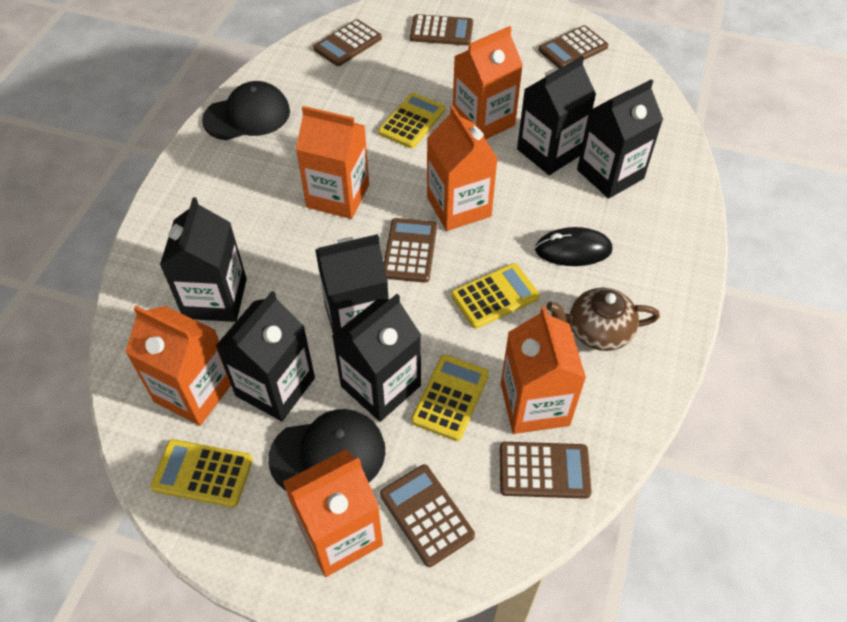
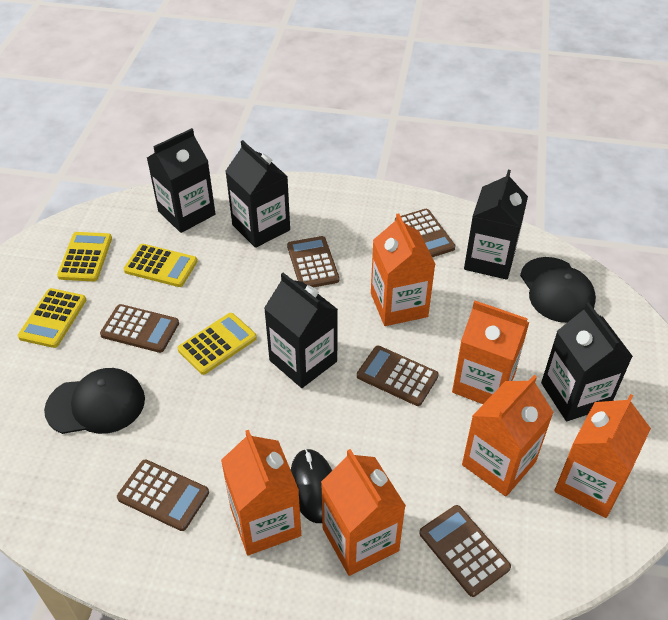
black carton: [160,197,247,322] [216,291,315,421] [315,234,389,334] [332,294,421,422] [517,56,596,175] [577,79,663,198] = 6 -> [147,128,215,233] [225,140,290,248] [264,273,338,388] [464,170,528,280] [541,302,633,421] = 5
brown teapot: [546,288,660,351] = 1 -> none = 0

